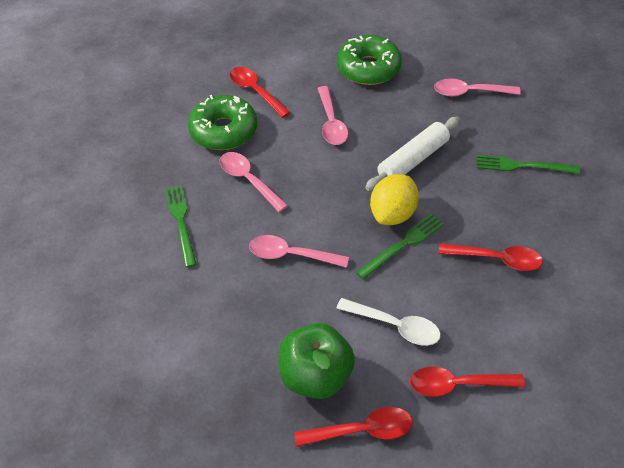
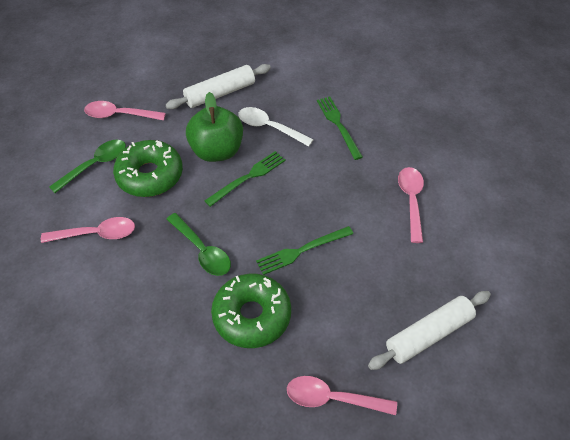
green spoon: none = 0 -> [49,140,126,193] [166,213,231,276] = 2
red spoon: [230,67,291,118] [294,407,412,447] [410,366,525,397] [438,243,543,271] = 4 -> none = 0
white rolling pin: [365,117,460,191] = 1 -> [166,64,271,109] [368,291,491,370] = 2
yellow lemon: [370,174,419,225] = 1 -> none = 0

